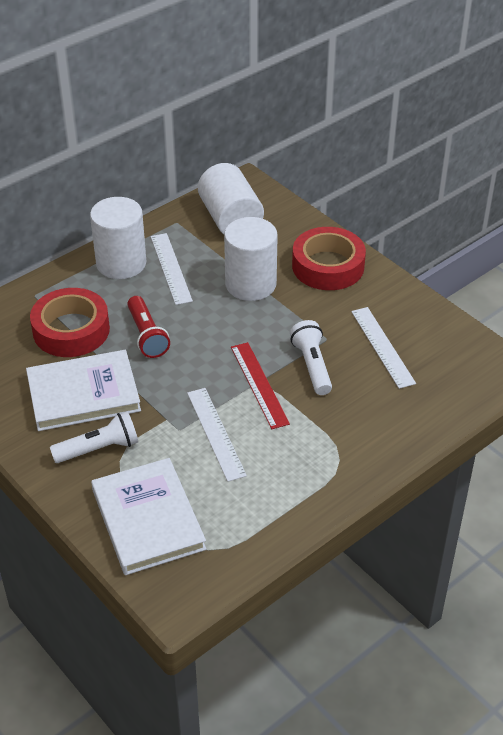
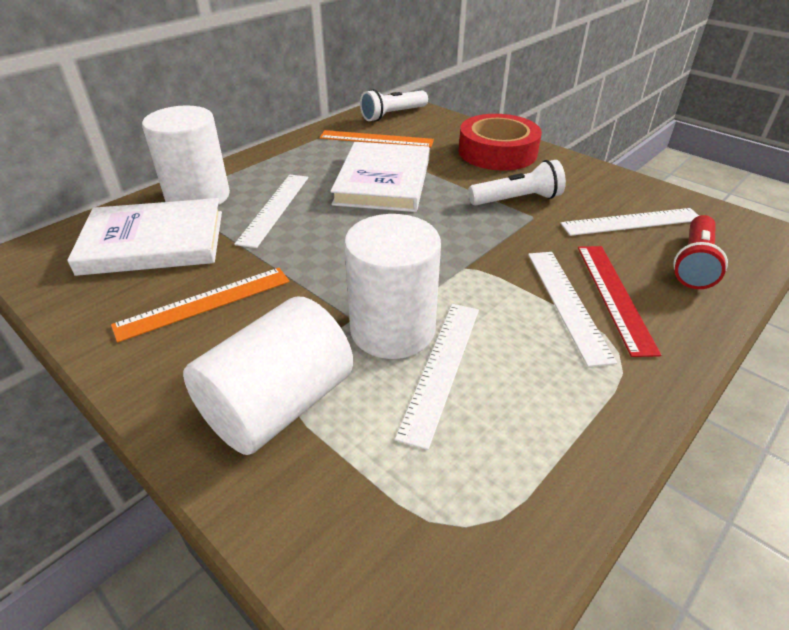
orange ruler: none = 0 -> [111,268,290,342] [320,130,434,148] = 2
red tape: [30,288,110,357] [292,227,366,290] = 2 -> [459,114,542,171] = 1
white ruler: [151,233,193,305] [187,388,247,482] [351,307,416,389] = 3 -> [234,175,308,248] [395,304,479,450] [528,252,617,367] [560,208,699,236] = 4

